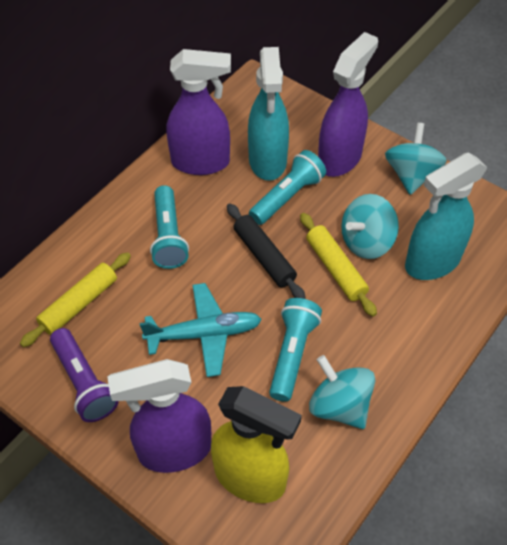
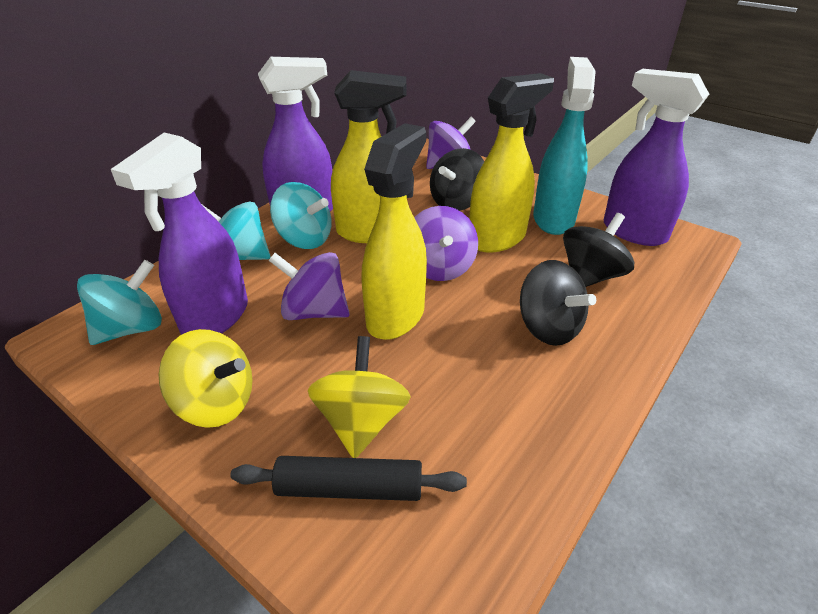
black spinning top: none = 0 -> [430,148,484,211] [520,260,596,346] [563,213,634,287] = 3
purple flashlight: [50,328,119,422] = 1 -> none = 0
purple spinning top: none = 0 -> [268,252,350,320] [414,206,478,281] [426,117,476,169] = 3
turquoise flashlight: [150,185,189,269] [249,150,326,225] [269,298,322,402] = 3 -> none = 0
turquoise plane: [139,283,262,377] = 1 -> none = 0
turquoise spray bottle: [248,47,289,181] [405,153,488,280] = 2 -> [533,57,596,235] = 1
yellow rolling pin: [20,252,131,347] [300,213,377,317] = 2 -> none = 0
yellow spinning top: none = 0 -> [159,329,253,428] [308,336,411,458] = 2
yellow spray bottle: [211,386,302,503] = 1 -> [331,70,406,243] [361,123,427,340] [469,73,554,253] = 3

